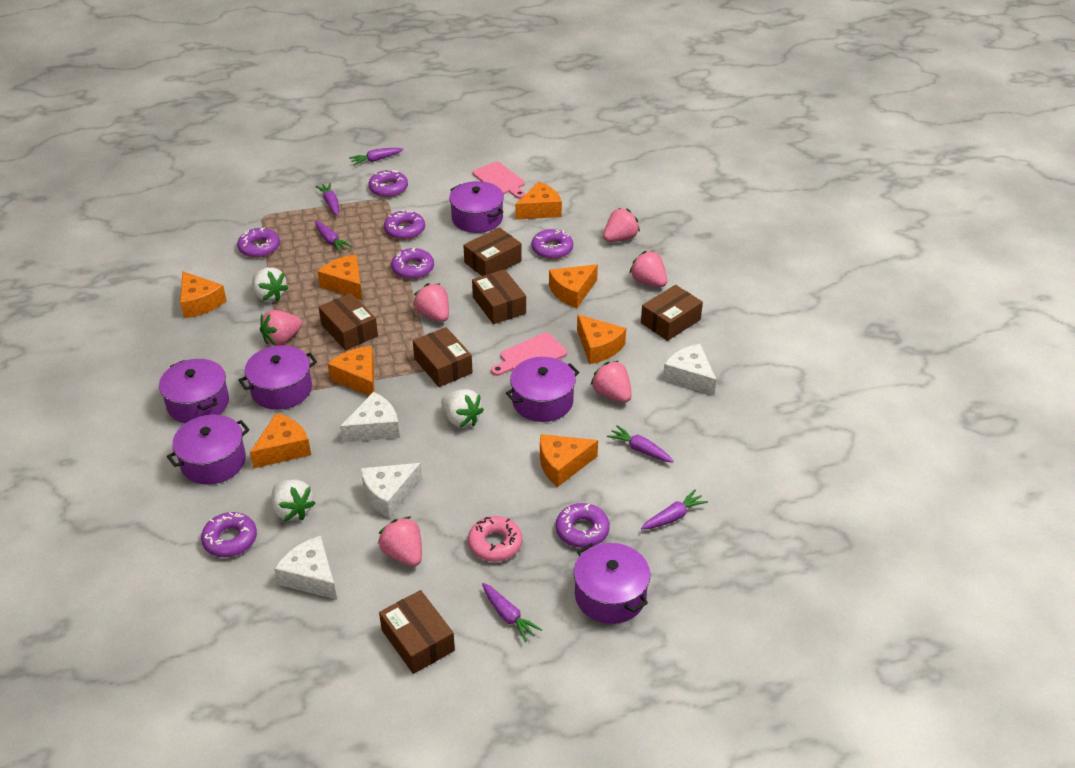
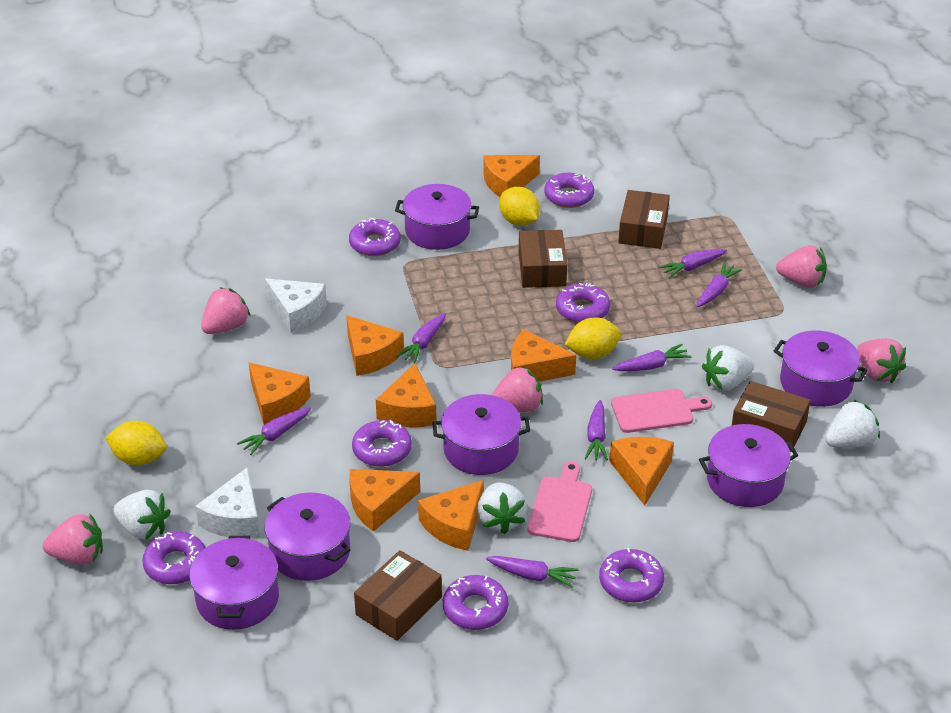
brown box: [319,293,378,350] [379,590,455,674] [413,327,473,387] [463,228,522,276] [472,269,526,324] [641,285,703,341] = 6 -> [354,550,442,641] [519,230,567,288] [618,190,670,249] [732,381,811,452] = 4
pink donut: [468,516,522,562] = 1 -> none = 0
pink strawberry: [260,310,302,346] [378,517,422,567] [413,283,449,322] [590,361,632,403] [603,208,640,242] [629,251,667,287] = 6 -> [43,513,103,565] [201,287,251,334] [492,366,543,412] [776,245,827,288] [857,338,906,383] = 5
purple carrot: [315,221,352,253] [316,183,339,216] [349,148,404,165] [482,583,542,642] [607,425,674,462] [641,490,708,529] = 6 -> [237,408,311,455] [396,313,446,363] [486,556,579,588] [585,400,608,461] [612,344,691,371] [658,249,727,278] [697,262,742,307] = 7
white cheese: [274,536,337,600] [340,392,400,442] [361,463,422,518] [663,344,716,396] = 4 -> [195,467,260,538] [265,278,327,333] = 2
white strawberry: [252,267,289,302] [271,480,315,521] [441,389,484,428] = 3 -> [113,490,171,540] [477,483,527,534] [702,345,754,391] [825,400,880,448] = 4
yellow lemon: none = 0 -> [105,421,166,465] [499,187,540,226] [564,317,621,359] = 3

